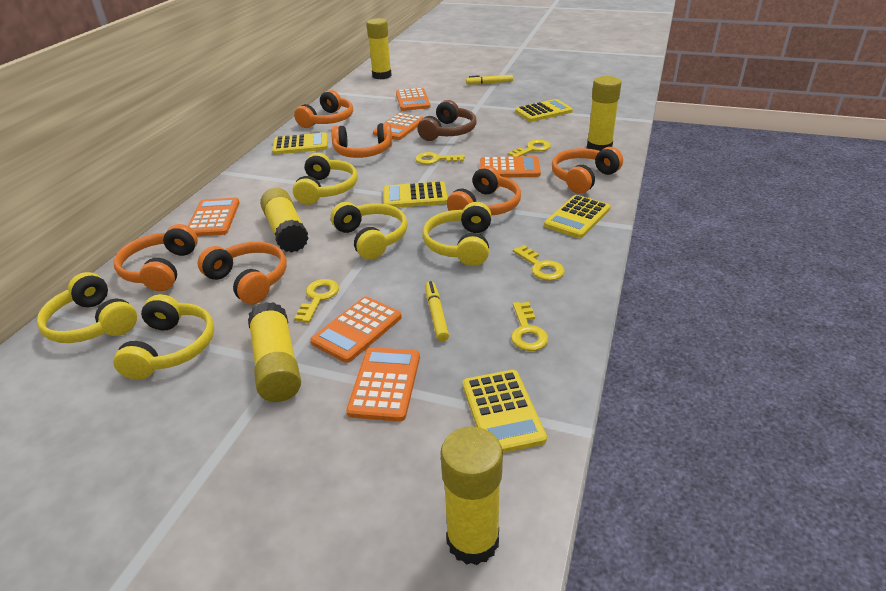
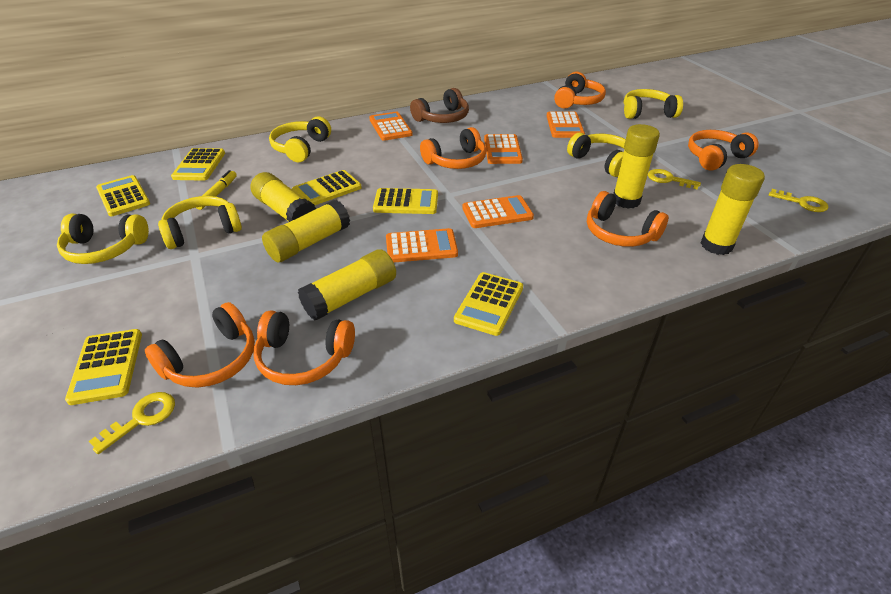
orange calculator: [188,198,240,236] [310,297,402,363] [346,347,420,422] [373,113,424,140] [396,88,430,111] [480,156,541,177] = 6 -> [369,111,413,141] [386,228,458,262] [462,195,534,228] [484,134,523,164] [547,111,585,138] = 5
yellow calculator: [272,132,328,155] [383,181,448,208] [462,370,547,453] [515,99,573,122] [544,195,611,238] = 5 -> [65,329,142,405] [96,175,150,216] [171,148,225,181] [292,170,362,205] [373,188,438,214] [454,272,523,336] = 6
yellow key: [294,279,339,323] [415,152,465,165] [508,139,551,157] [511,302,548,351] [513,245,565,281] = 5 -> [89,392,175,454] [648,169,701,189] [769,189,829,212] = 3
yellow marker: [425,281,449,342] [466,75,513,84] = 2 -> [196,170,237,210] = 1

